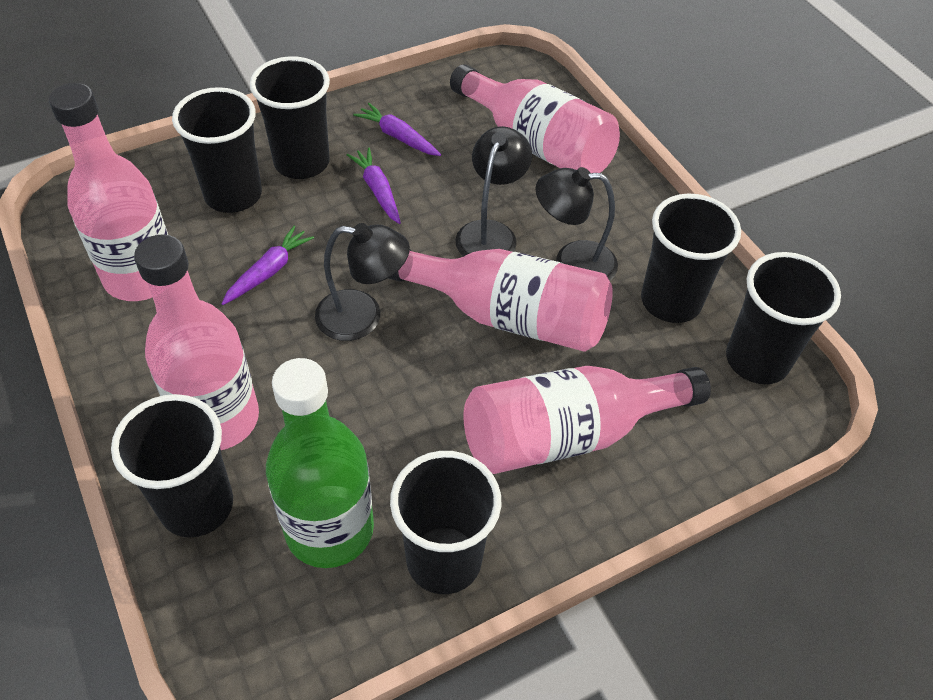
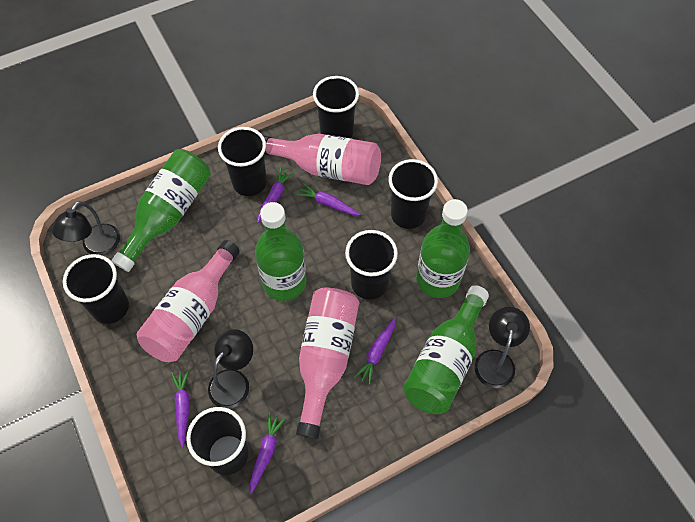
green bottle: [266,358,374,568] = 1 -> [111,149,211,272] [255,202,306,301] [403,285,489,414] [416,199,470,298] = 4
pink bottle: [49,83,168,301] [134,235,259,450] [389,249,613,352] [450,64,620,173] [463,366,711,474] = 5 -> [137,240,240,362] [263,134,381,185] [296,288,359,439] = 3
purple carrot: [221,226,314,305] [347,148,401,224] [353,103,441,156] = 3 -> [171,370,190,448] [250,413,286,494] [257,167,294,223] [296,183,361,215] [354,317,396,385] = 5

